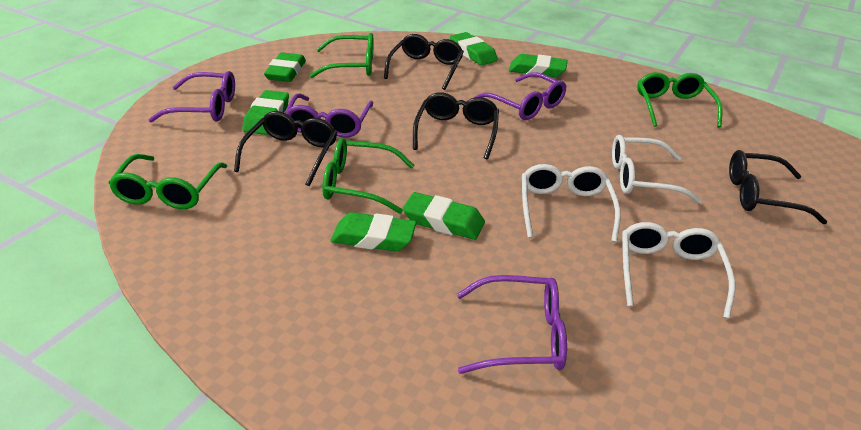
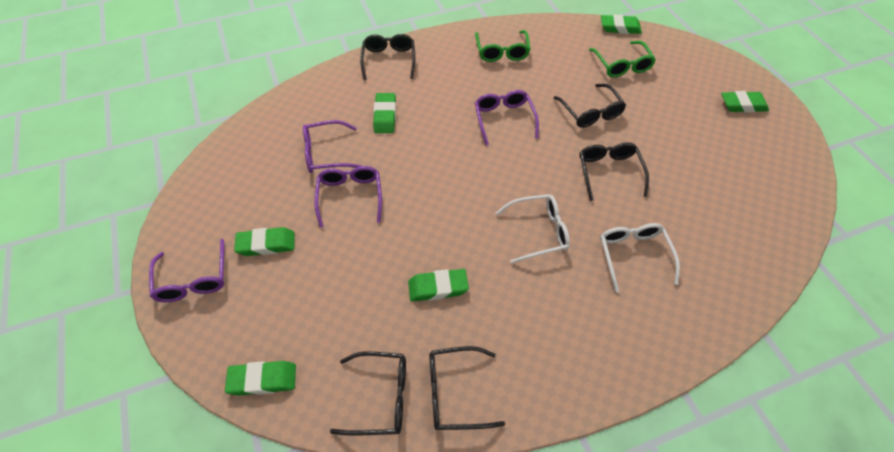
black glasses: [234,111,337,186] [384,34,464,90] [413,92,499,159] [729,150,827,224] = 4 -> [330,351,406,436] [360,34,415,80] [429,346,505,430] [553,84,626,128] [579,143,649,201] = 5
green glasses: [108,154,227,209] [309,33,374,78] [322,138,415,214] [637,72,722,128] = 4 -> [475,30,531,62] [589,41,656,77] = 2
white glasses: [522,164,621,242] [612,135,702,204] [622,222,735,319] = 3 -> [495,194,570,264] [600,223,680,293] = 2

